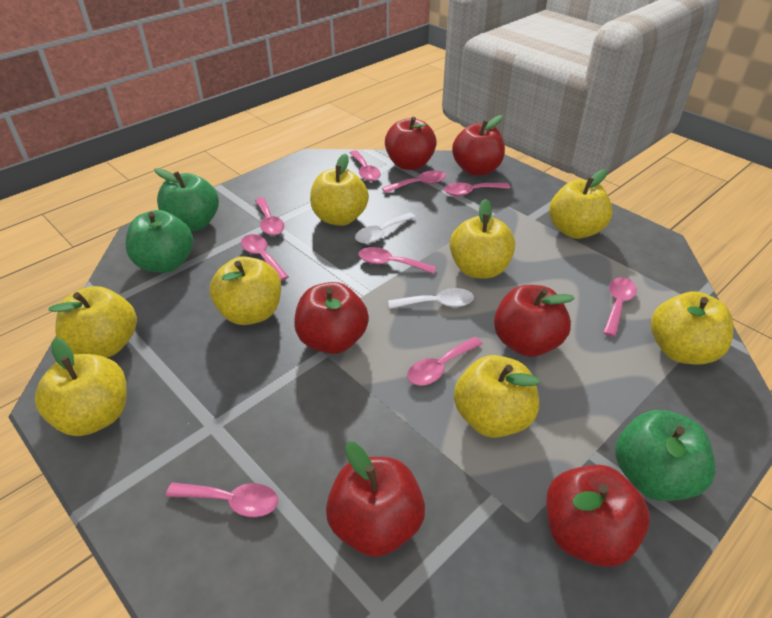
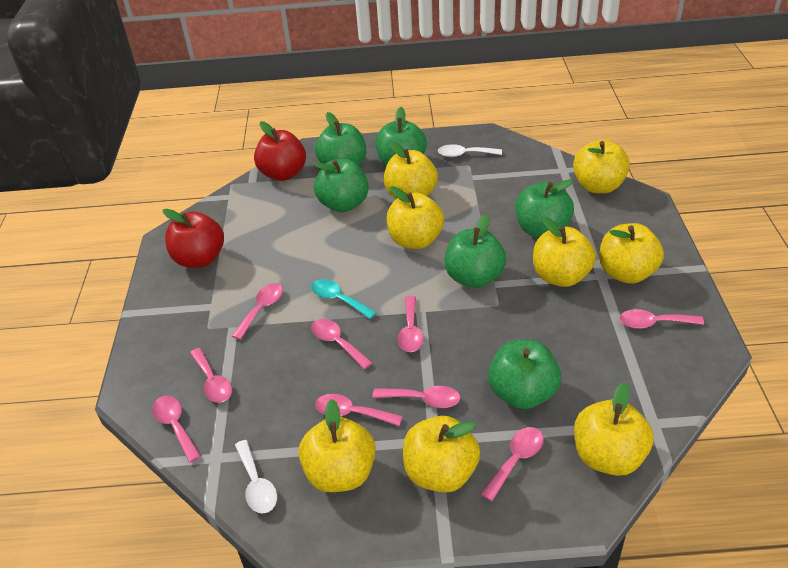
green apple: [126,210,193,273] [154,168,219,231] [615,410,716,501] = 3 -> [313,159,369,212] [315,112,366,166] [375,107,427,166] [445,214,506,288] [488,340,561,409] [515,179,574,238] = 6
red apple: [294,282,369,354] [326,441,425,557] [385,117,437,170] [452,115,505,176] [494,285,575,357] [546,465,650,567] = 6 -> [163,209,224,268] [254,121,306,181] = 2
turquoise spoon: none = 0 -> [311,279,377,319] = 1

